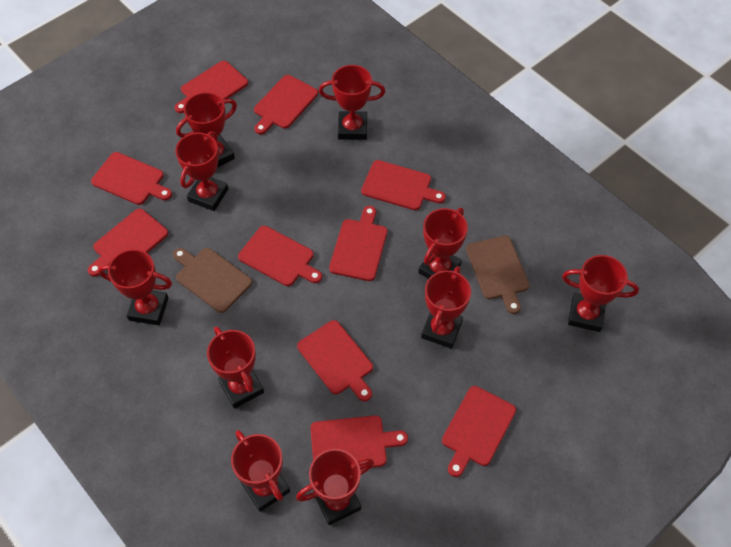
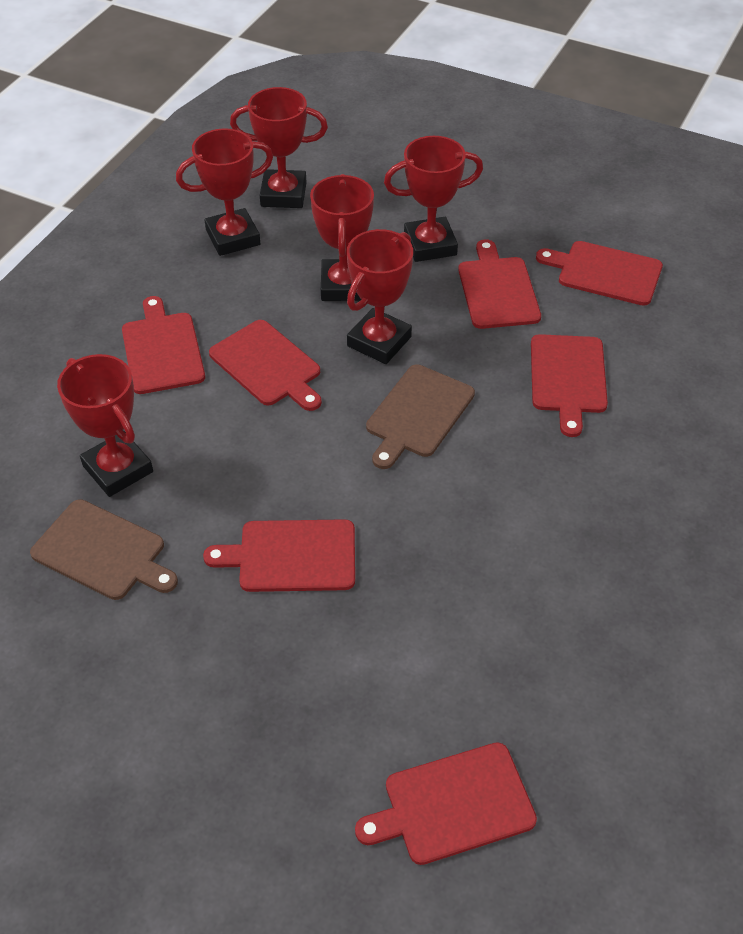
red cutting board: [88,208,168,277] [91,152,172,205] [175,61,248,113] [238,226,322,286] [254,75,318,134] [297,320,373,401] [310,416,408,469] [329,206,387,281] [361,160,446,210] [442,386,516,477] = 10 -> [122,296,205,394] [203,519,355,592] [209,320,322,411] [355,742,537,865] [458,239,541,329] [531,334,608,437] [536,241,663,306] = 7
red trophy: [98,249,172,325] [175,131,228,211] [176,92,237,168] [207,327,264,409] [231,430,290,512] [296,449,374,525] [319,65,385,140] [418,208,468,279] [421,266,471,349] [562,255,639,332] = 10 -> [57,354,153,497] [176,128,273,256] [230,87,328,208] [310,174,374,301] [347,229,413,364] [384,136,483,262] = 6

